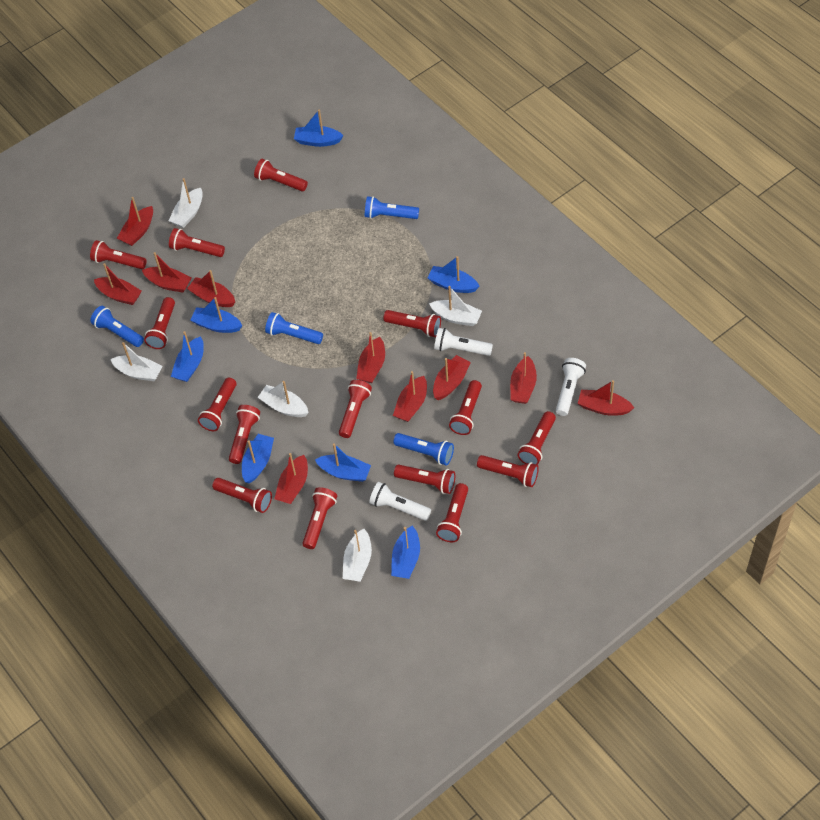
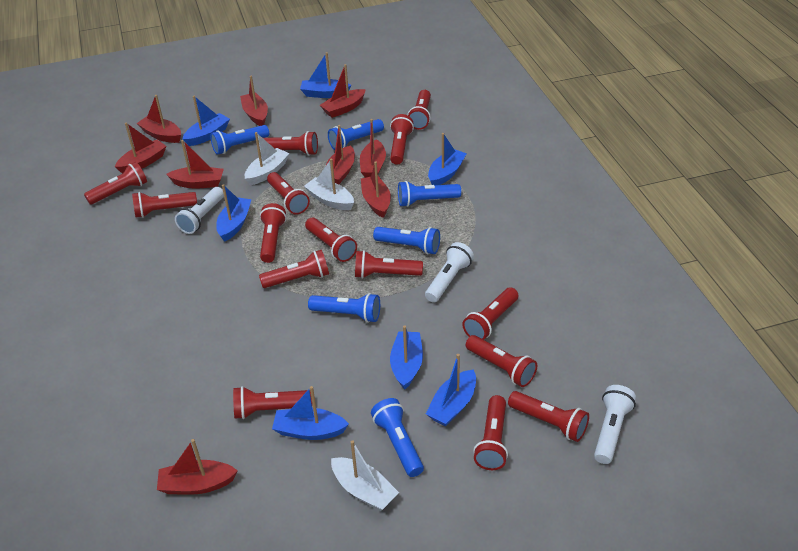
blue flashlight: [90,306,144,347] [265,312,323,344] [365,196,419,219] [393,433,454,465] = 4 -> [210,125,269,155] [308,293,380,323] [328,119,384,150] [371,398,424,477] [373,227,440,254] [398,181,461,207] = 6
red boat: [94,263,142,305] [117,197,153,246] [142,252,191,293] [187,270,235,307] [274,453,308,504] [356,332,385,383] [393,371,427,422] [433,355,471,400] [510,352,537,404] [578,380,634,416] = 10 -> [115,122,167,174] [137,95,181,143] [157,439,238,495] [166,140,224,189] [240,76,268,126] [320,64,366,118] [326,125,355,184] [360,119,386,178] [361,162,391,218] = 9
white boat: [110,342,162,381] [169,178,203,228] [257,381,309,417] [343,529,372,582] [429,286,482,326] = 5 -> [245,132,290,185] [304,159,354,210] [331,440,399,511] = 3

